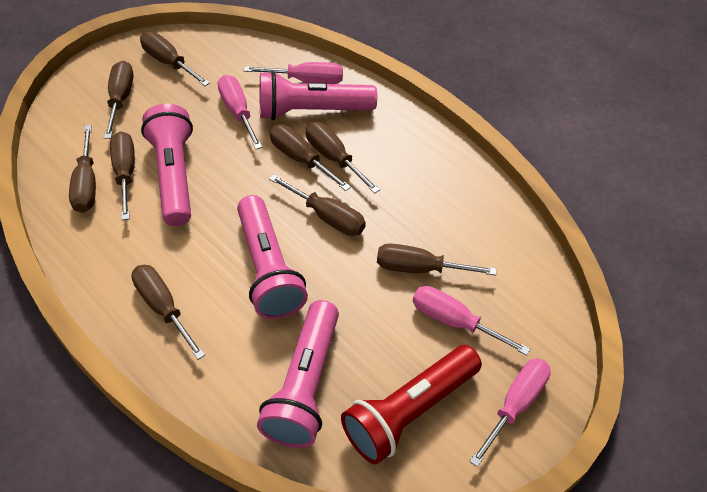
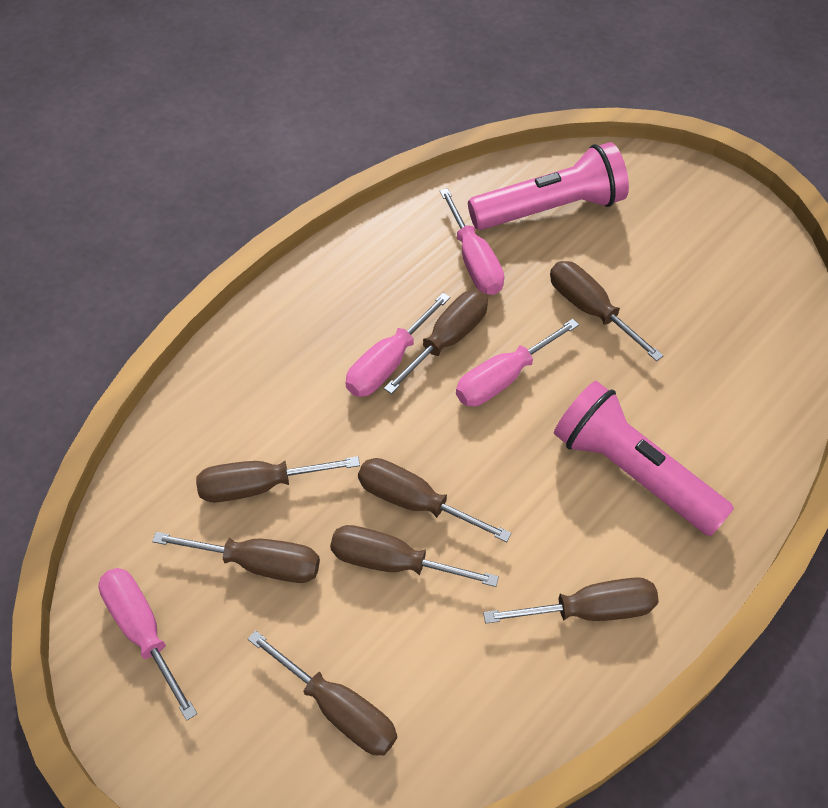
brown screwdriver: [69,125,96,213] [104,61,134,139] [110,131,135,220] [131,265,205,360] [140,32,210,86] [269,174,366,236] [270,124,351,191] [306,122,380,194] [377,243,497,276] = 9 -> [152,532,320,583] [196,456,360,502] [248,630,397,755] [330,525,499,587] [358,458,512,542] [384,290,488,394] [483,577,659,623] [550,261,664,361] = 8
pink flashlight: [141,104,193,226] [237,195,308,319] [257,300,339,448] [260,71,377,120] = 4 -> [468,142,629,230] [554,381,734,536] = 2
red flashlight: [341,345,482,464] = 1 -> none = 0

